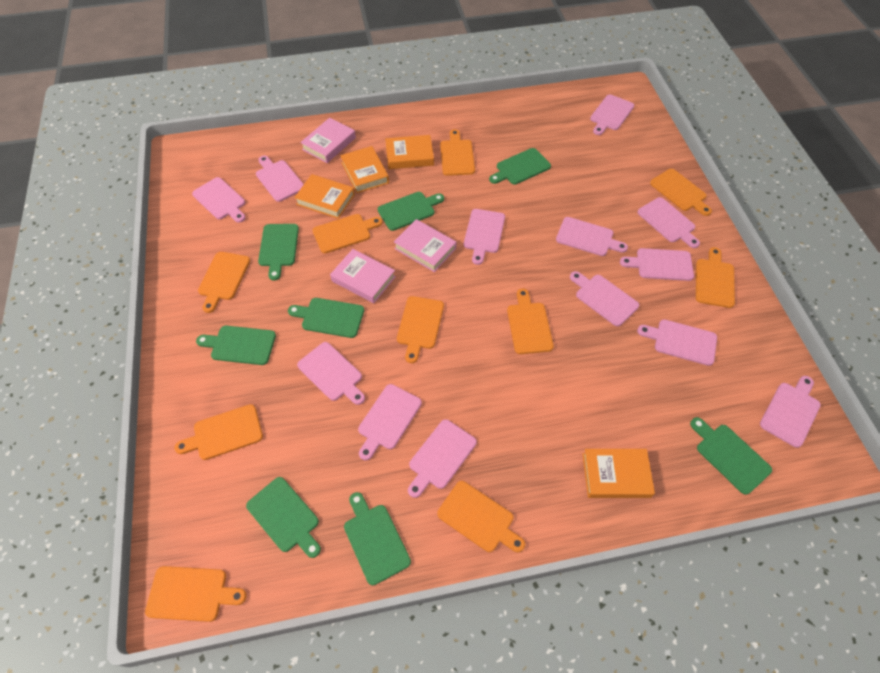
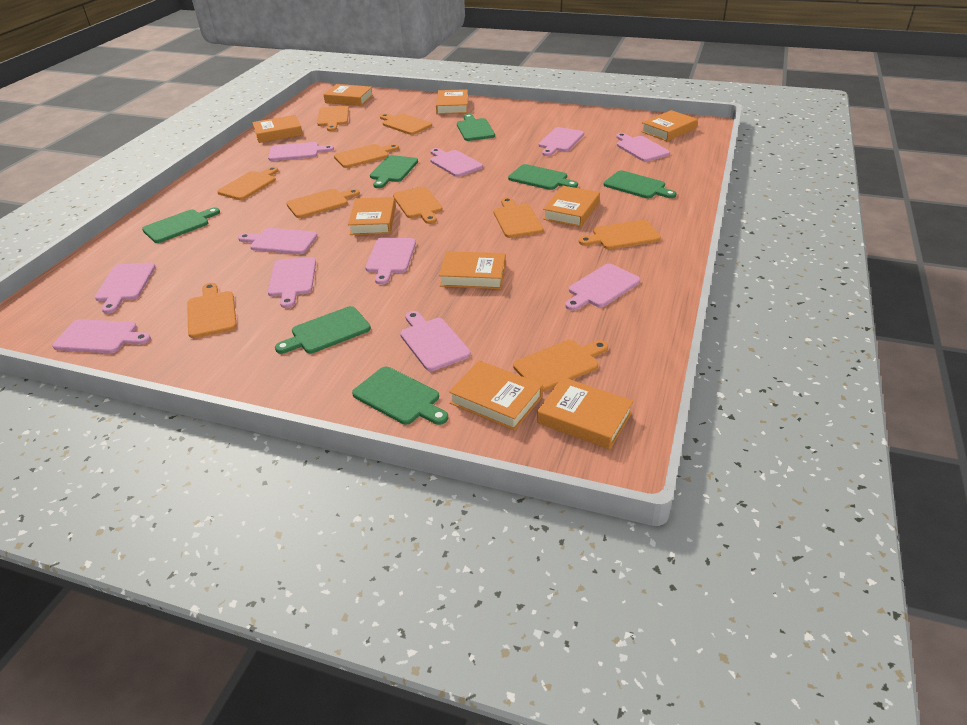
green cutting board: [196,326,276,365] [246,477,321,558] [258,224,299,281] [288,298,364,338] [344,492,411,585] [378,192,444,231] [489,148,551,185] [690,417,772,495] = 8 -> [142,207,220,243] [275,306,371,354] [352,367,448,425] [370,155,418,188] [457,114,495,141] [508,164,578,190] [604,170,677,198] = 7
orange book: [294,174,355,219] [340,146,389,193] [385,135,434,169] [583,449,655,498] = 4 -> [252,115,303,143] [324,84,373,106] [348,197,396,235] [436,89,468,114] [439,251,506,289] [449,360,543,430] [537,377,633,450] [543,186,600,227] [641,110,698,141] = 9
pink book: [300,118,356,163] [330,249,396,303] [394,219,456,272] = 3 -> none = 0
pink cutting board: [192,177,246,223] [256,156,304,202] [297,342,365,405] [358,384,422,460] [408,419,477,498] [464,209,505,265] [556,217,628,256] [570,271,639,326] [590,94,634,135] [620,248,694,281] [637,319,717,366] [638,197,700,248] [760,376,821,448] = 13 -> [52,319,151,353] [95,263,155,314] [238,228,317,254] [268,142,334,161] [268,257,316,308] [365,237,416,285] [400,311,471,371] [430,148,483,177] [539,127,584,156] [565,264,640,311] [616,133,670,162] = 11

